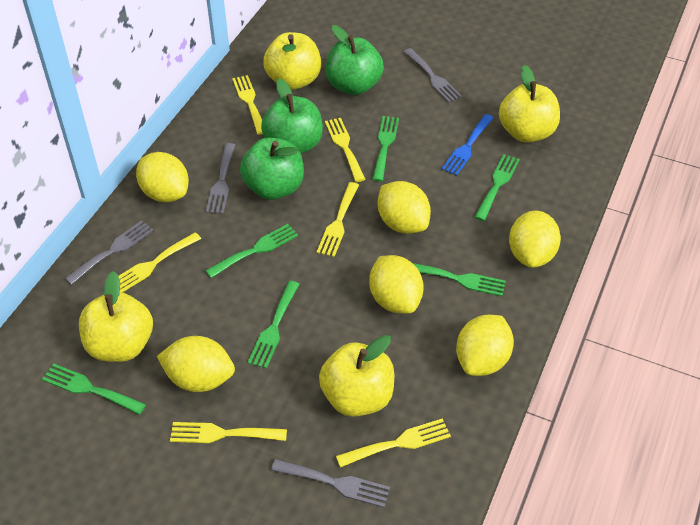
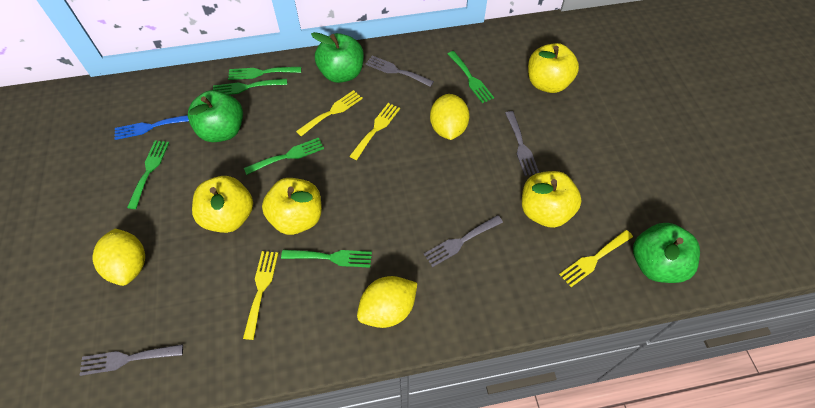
yellow fork: [118,232,201,292] [170,422,287,443] [232,75,263,135] [317,182,359,257] [325,118,365,182] [336,418,451,467] = 6 -> [243,251,278,340] [296,90,363,136] [349,103,400,160] [559,230,633,287] = 4
yellow lemon: [136,152,189,202] [157,336,235,392] [369,255,423,314] [378,181,431,234] [456,315,514,376] [509,211,561,268] = 6 -> [92,229,145,286] [357,276,417,328] [430,94,470,140] = 3

